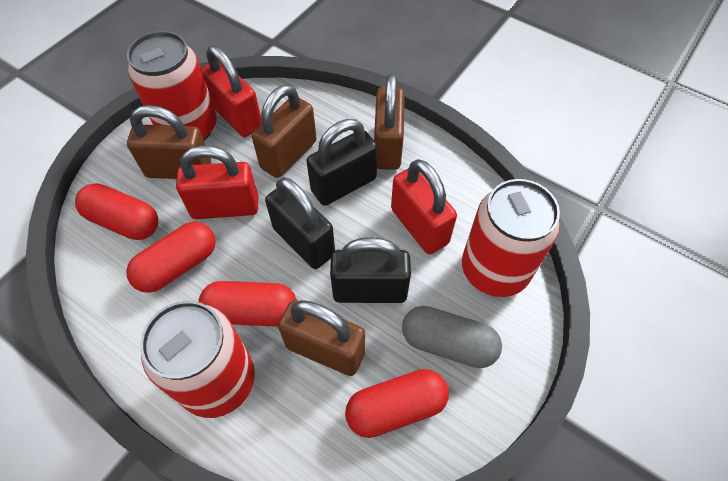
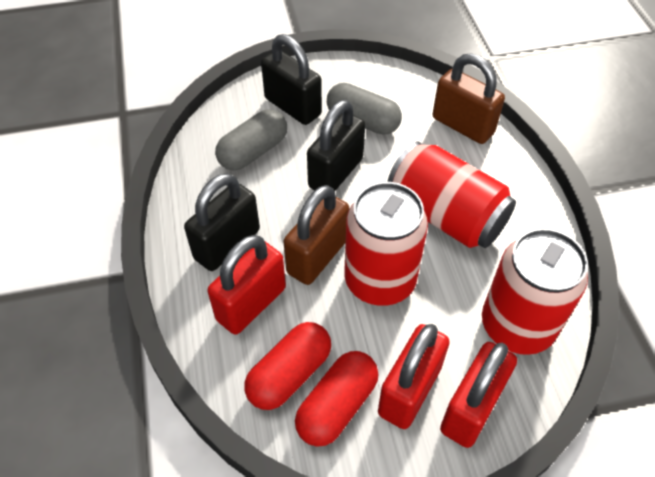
brown padlock: [127,105,211,179] [252,85,317,178] [278,300,365,376] [374,74,405,170] = 4 -> [284,185,350,285] [433,53,505,144] = 2
grey capsule: [402,306,502,368] = 1 -> [215,109,287,170] [327,83,402,135] = 2
red capsule: [75,183,159,240] [126,222,216,293] [199,281,297,326] [345,369,449,438] = 4 -> [244,322,331,410] [295,351,379,447] = 2

